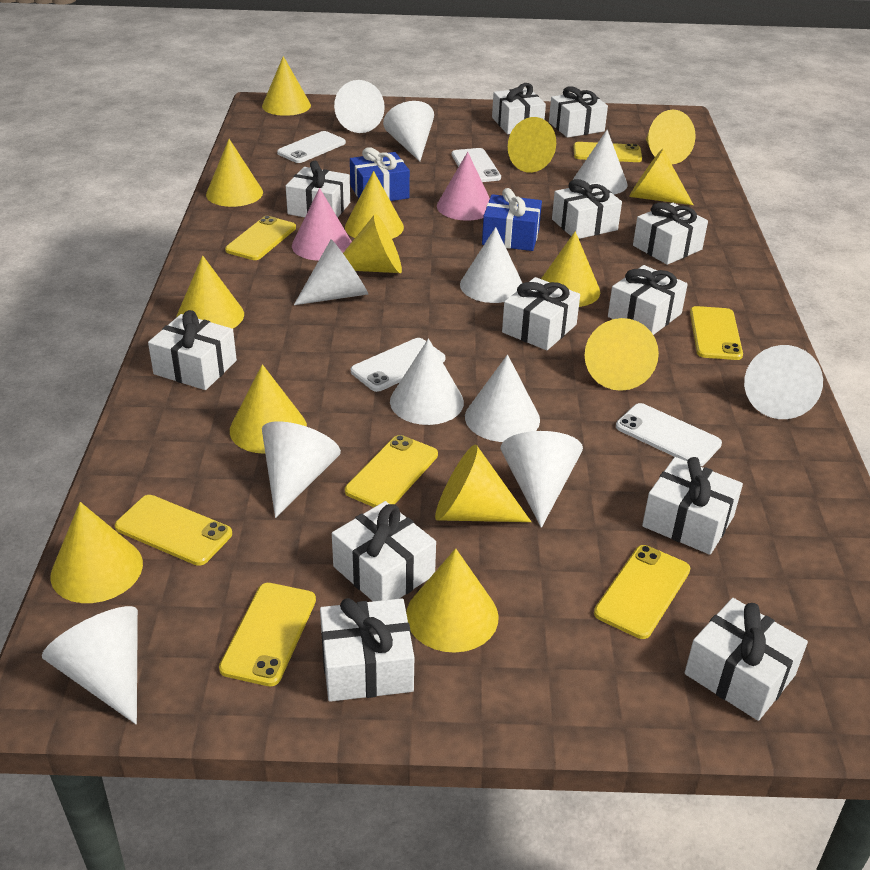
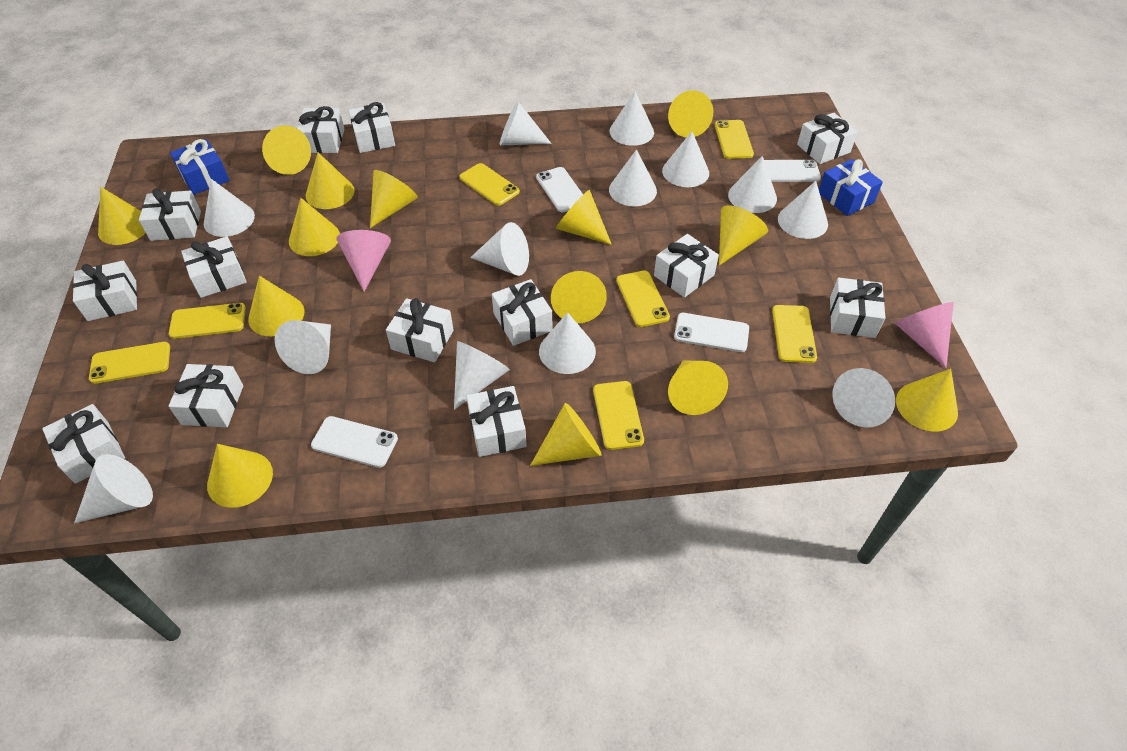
white cone: [42,606,138,724] [262,421,341,518] [294,239,368,305] [334,80,385,133] [383,101,434,161] [390,338,464,425] [460,227,522,303] [465,354,540,442] [501,431,583,528] [573,130,628,195] [744,345,823,419] = 11 -> [74,454,153,523] [204,179,255,237] [275,320,331,374] [454,341,510,410] [470,222,529,276] [500,102,552,145] [539,312,596,374] [609,91,654,146] [609,149,657,206] [662,131,709,187] [728,156,777,213] [778,181,828,239] [832,368,895,427] = 13
white gift: [148,310,237,390] [286,161,350,218] [320,598,414,702] [332,501,436,601] [492,83,546,134] [502,277,580,350] [549,86,608,138] [552,179,622,239] [608,265,688,335] [633,202,708,265] [642,457,743,555] [684,598,808,721] = 12 -> [42,404,125,484] [73,261,137,321] [139,188,201,241] [168,364,243,427] [181,236,247,298] [297,106,345,153] [348,102,395,153] [386,298,454,362] [466,386,527,457] [492,279,553,346] [654,234,719,298] [797,113,858,164] [830,278,886,338] = 13

